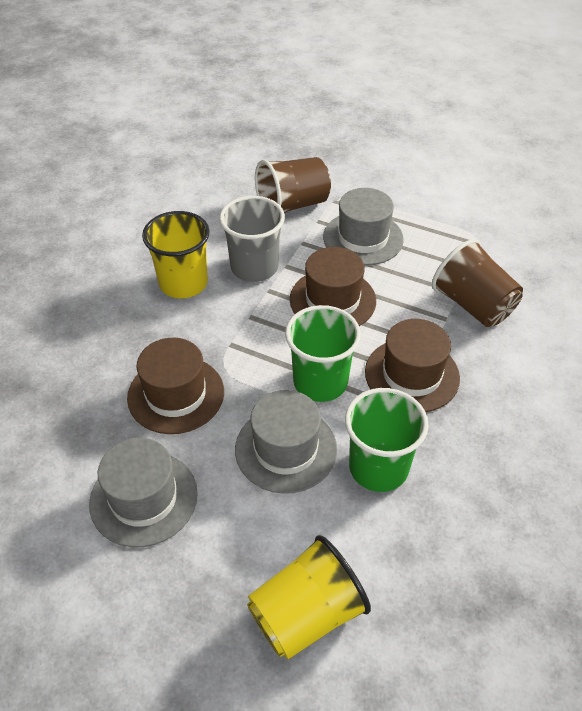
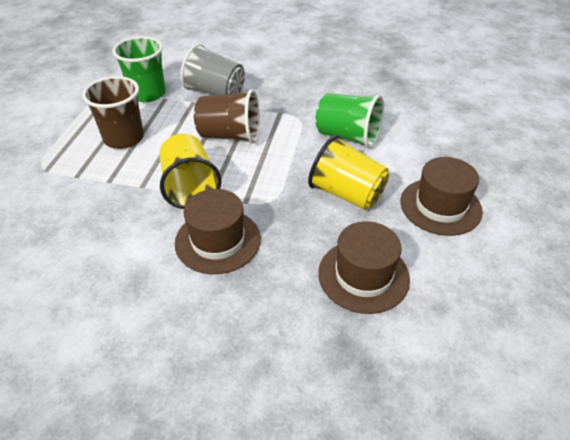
grey hat: [89,438,198,547] [235,390,337,494] [323,188,404,265] = 3 -> none = 0

